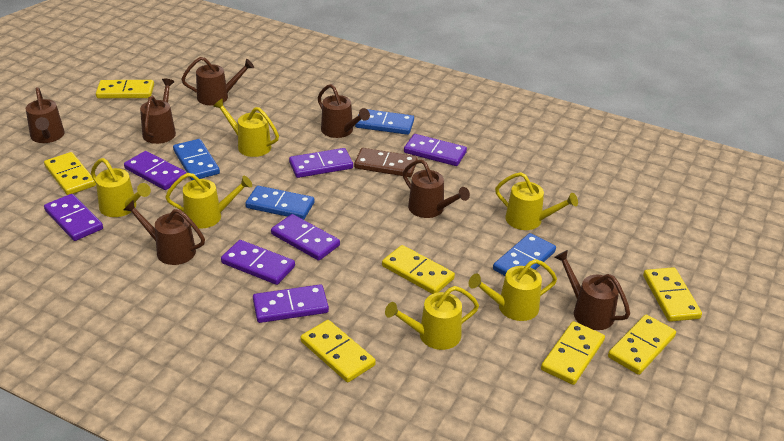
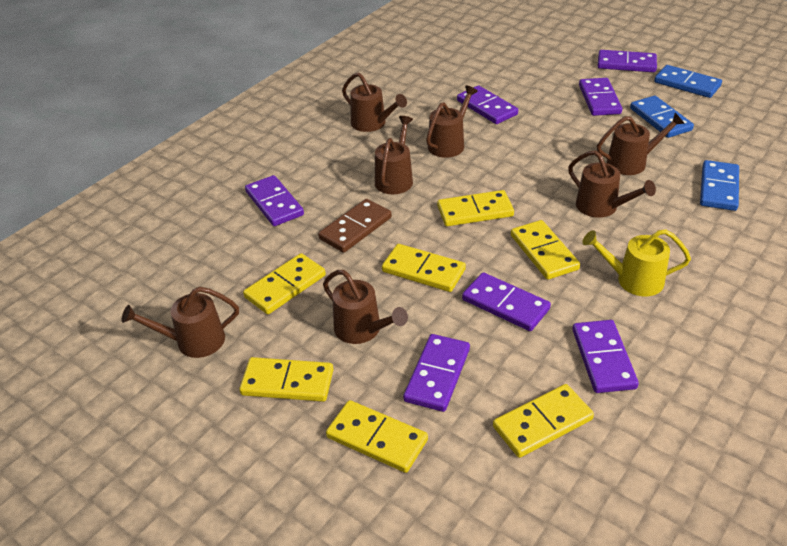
blue domino: [173,139,220,180] [245,186,314,220] [355,109,414,135] [493,233,556,276] = 4 -> [630,96,694,138] [654,65,722,98] [700,160,739,211] = 3
yellow watering can: [91,158,151,217] [165,173,252,229] [213,98,279,157] [385,286,479,350] [469,259,557,321] [495,172,578,230] = 6 -> [582,229,691,296] = 1

